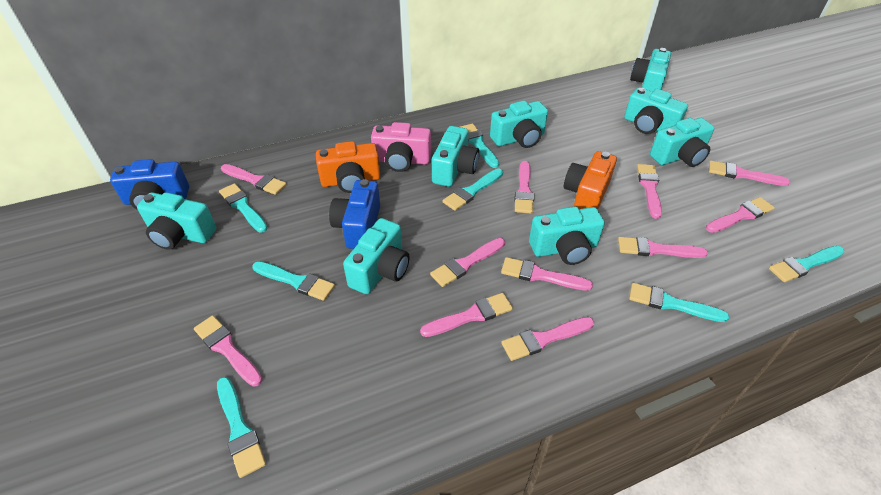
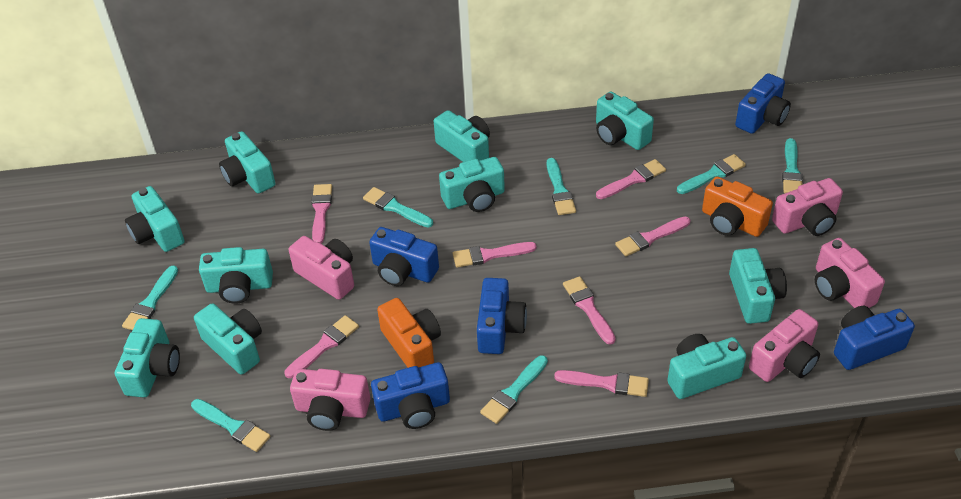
blue camera: [110,159,189,210] [329,179,380,249] = 2 -> [369,227,439,286] [371,362,450,429] [477,278,527,354] [735,73,791,134] [834,306,915,370] = 5
pink brush: [194,315,263,387] [221,164,287,195] [420,293,513,337] [430,238,505,287] [501,257,593,291] [501,317,594,361] [514,161,534,214] [618,237,708,258] [637,164,662,219] [706,197,775,233] [709,160,790,186] = 11 -> [284,315,359,378] [311,184,332,244] [452,242,537,267] [554,370,649,397] [563,276,616,345] [596,159,666,199] [615,216,690,256] = 7
pink camera: [371,122,431,172] = 1 -> [289,236,354,300] [290,369,370,431] [749,309,820,382] [772,178,843,236] [815,238,885,308] = 5
turquoise camera: [137,192,216,250] [343,218,410,294] [432,126,479,187] [490,100,548,148] [529,207,605,265] [624,88,688,134] [630,48,671,92] [650,118,714,167] = 8 -> [115,318,180,397] [125,186,185,252] [194,303,262,375] [199,247,273,304] [219,131,275,194] [434,110,490,162] [439,157,505,212] [596,92,654,150] [668,334,746,399] [729,248,787,324] = 10

